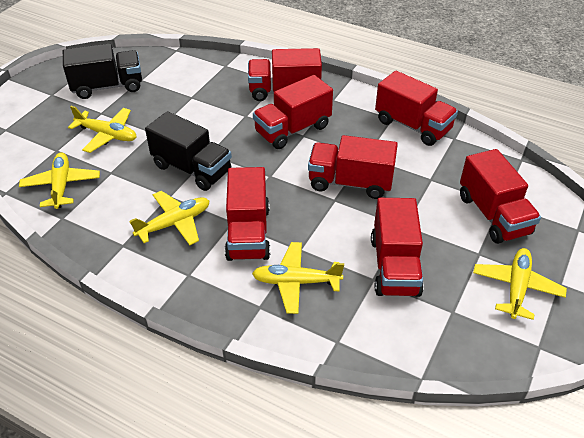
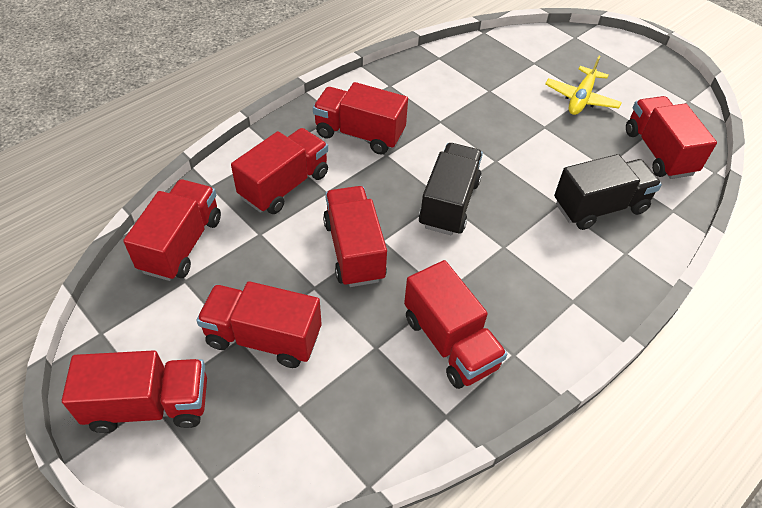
red truck: [225,167,270,261] [248,48,322,101] [253,75,333,149] [308,135,398,199] [371,198,424,297] [375,71,458,146] [460,149,541,244] = 7 -> [62,350,207,433] [123,179,221,281] [196,281,322,368] [231,128,328,214] [313,82,408,154] [323,186,387,287] [404,260,507,389] [626,96,717,179] = 8
yellow plane: [19,153,100,209] [68,106,136,153] [130,191,209,245] [252,242,344,314] [473,248,567,320] = 5 -> [545,56,622,115] = 1

